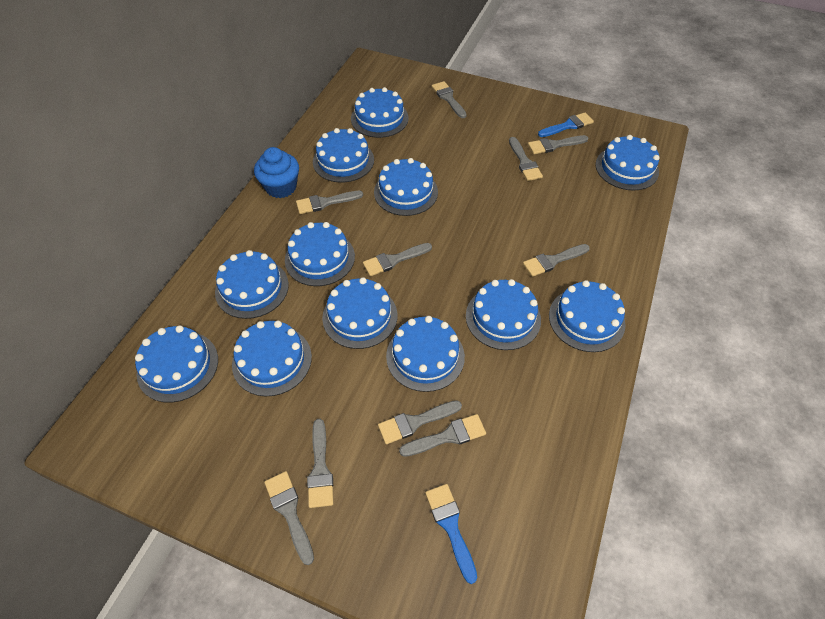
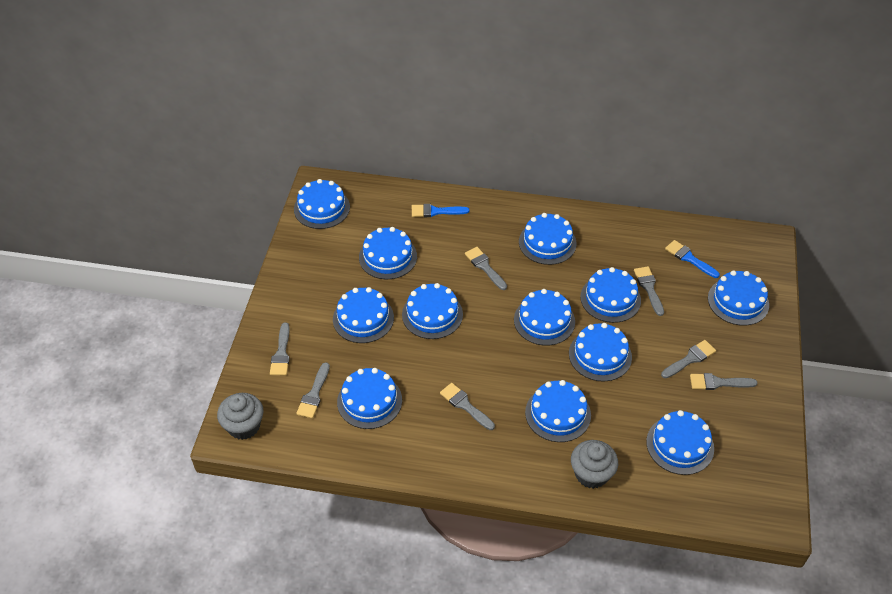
blue cupcake: [254,147,299,198] = 1 -> none = 0
grey brush: [264,471,314,565] [296,191,363,214] [307,419,333,508] [363,243,432,276] [378,400,462,444] [399,414,486,457] [432,81,467,118] [509,137,543,181] [523,244,590,277] [528,135,588,154] = 10 -> [270,322,290,375] [296,362,330,418] [440,383,495,430] [465,247,507,290] [634,266,664,316] [661,340,716,378] [690,373,757,390] = 7
grey cupcake: none = 0 -> [217,393,263,440] [571,440,618,489] = 2

